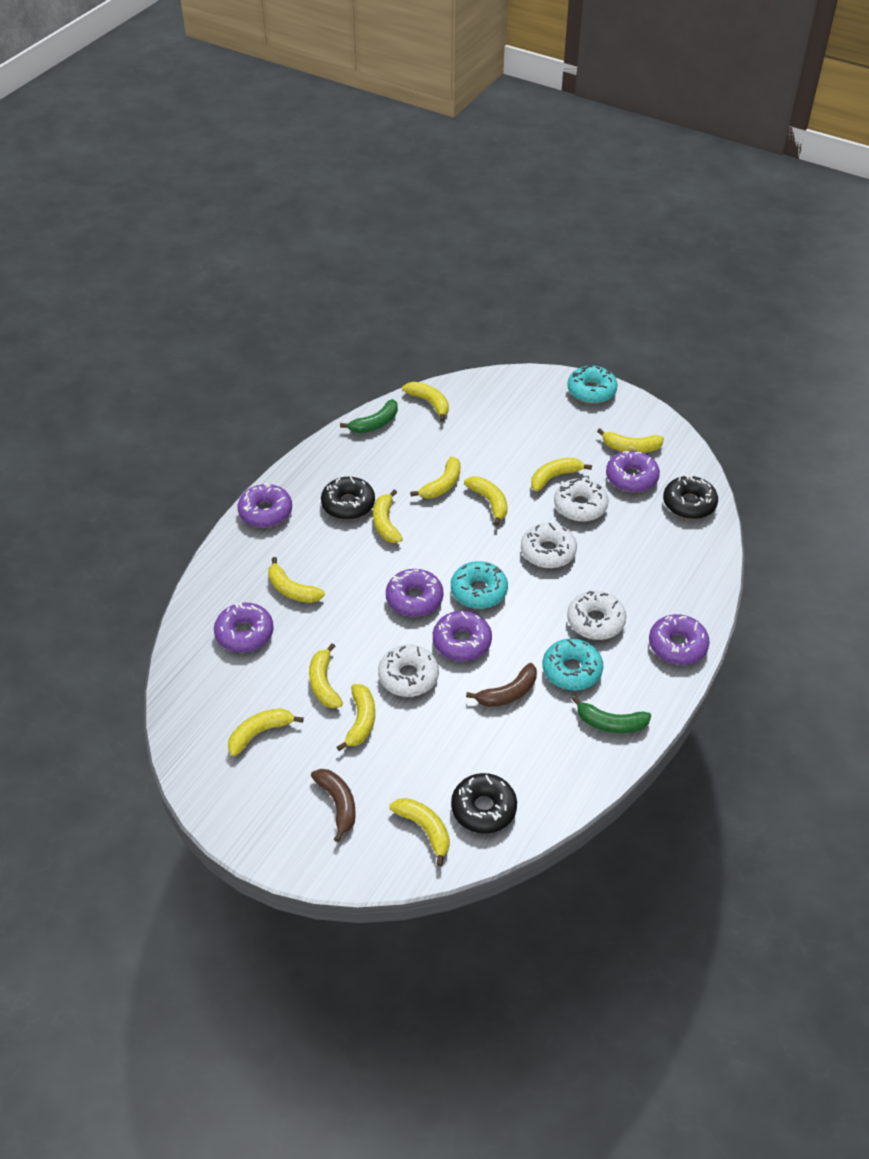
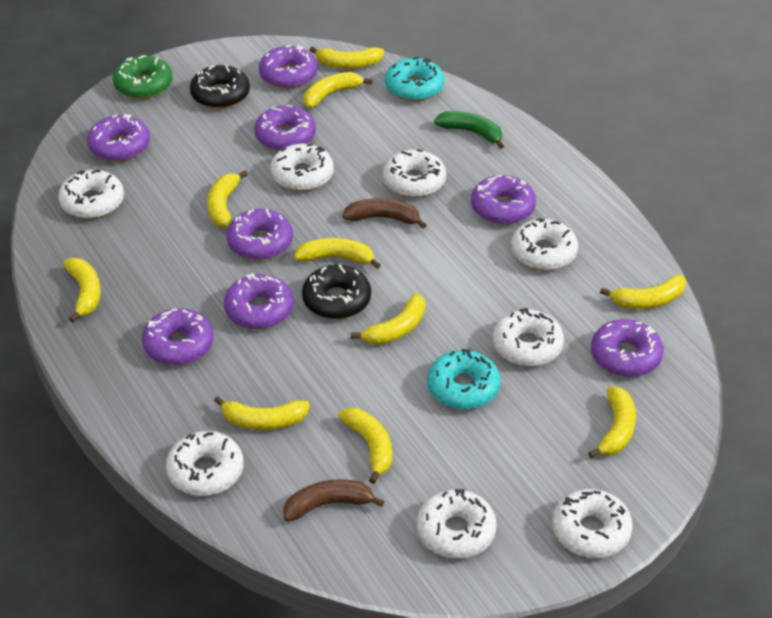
black donut: [321,476,375,520] [451,773,517,834] [663,475,718,519] = 3 -> [190,65,250,109] [302,264,371,319] = 2
green banana: [340,399,398,433] [572,696,652,733] = 2 -> [434,111,504,149] = 1
green donut: none = 0 -> [113,55,173,99] = 1
purple donut: [214,602,274,653] [238,484,292,528] [386,569,443,617] [433,611,492,661] [606,451,660,493] [649,614,710,665] = 6 -> [87,114,150,161] [142,308,214,365] [224,273,294,329] [226,209,293,260] [254,105,316,151] [259,45,318,89] [471,175,536,225] [591,319,664,377] = 8
turquoise donut: [451,561,508,609] [543,638,603,690] [567,365,618,404] = 3 -> [385,57,444,101] [427,349,501,410] = 2
white donut: [378,644,439,697] [521,523,577,568] [554,478,609,522] [567,591,626,640] = 4 -> [58,170,124,219] [166,431,243,496] [270,143,334,191] [383,149,446,198] [417,489,496,559] [492,308,564,367] [511,218,578,271] [552,489,633,558] = 8
yellow banana: [228,708,304,756] [268,557,325,603] [309,643,343,709] [337,684,375,751] [373,490,403,543] [390,798,450,866] [402,382,449,422] [410,456,461,499] [464,476,508,526] [531,458,592,491] [597,428,664,453] = 11 -> [63,258,101,322] [207,170,248,228] [214,396,310,430] [294,238,381,269] [304,72,372,108] [309,46,384,69] [338,408,392,484] [351,293,425,345] [588,386,636,458] [600,274,686,309] = 10

